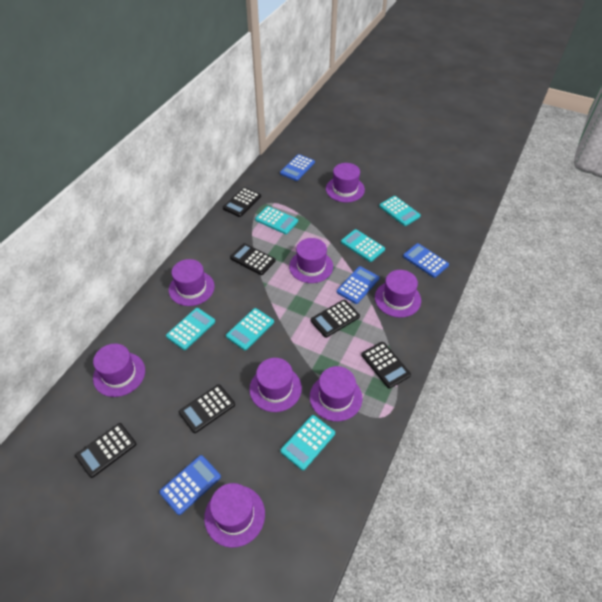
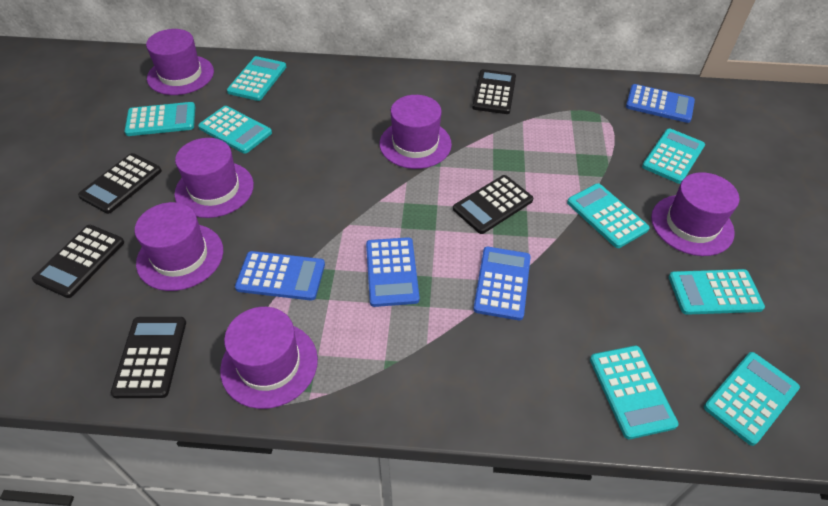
black calculator: [75,423,136,478] [179,384,235,433] [223,187,261,217] [230,243,275,275] [311,300,360,338] [361,342,411,389] = 6 -> [32,225,124,298] [78,153,162,214] [111,317,186,398] [453,175,533,234] [472,69,516,114] = 5
purple hat: [93,344,145,397] [169,259,214,306] [204,483,265,548] [249,358,302,412] [289,238,333,283] [310,366,362,421] [326,163,365,202] [375,270,421,318] = 8 -> [135,202,223,291] [146,29,214,95] [174,138,254,218] [220,307,318,409] [380,95,452,169] [651,172,739,256] = 6
turquoise calculator: [166,308,215,350] [226,308,274,350] [255,206,298,234] [280,415,335,470] [341,229,385,262] [379,196,421,226] = 6 -> [125,102,195,136] [198,106,272,154] [227,56,286,101] [567,183,650,248] [590,346,679,439] [642,128,705,184] [669,269,765,315] [704,352,800,446] = 8

